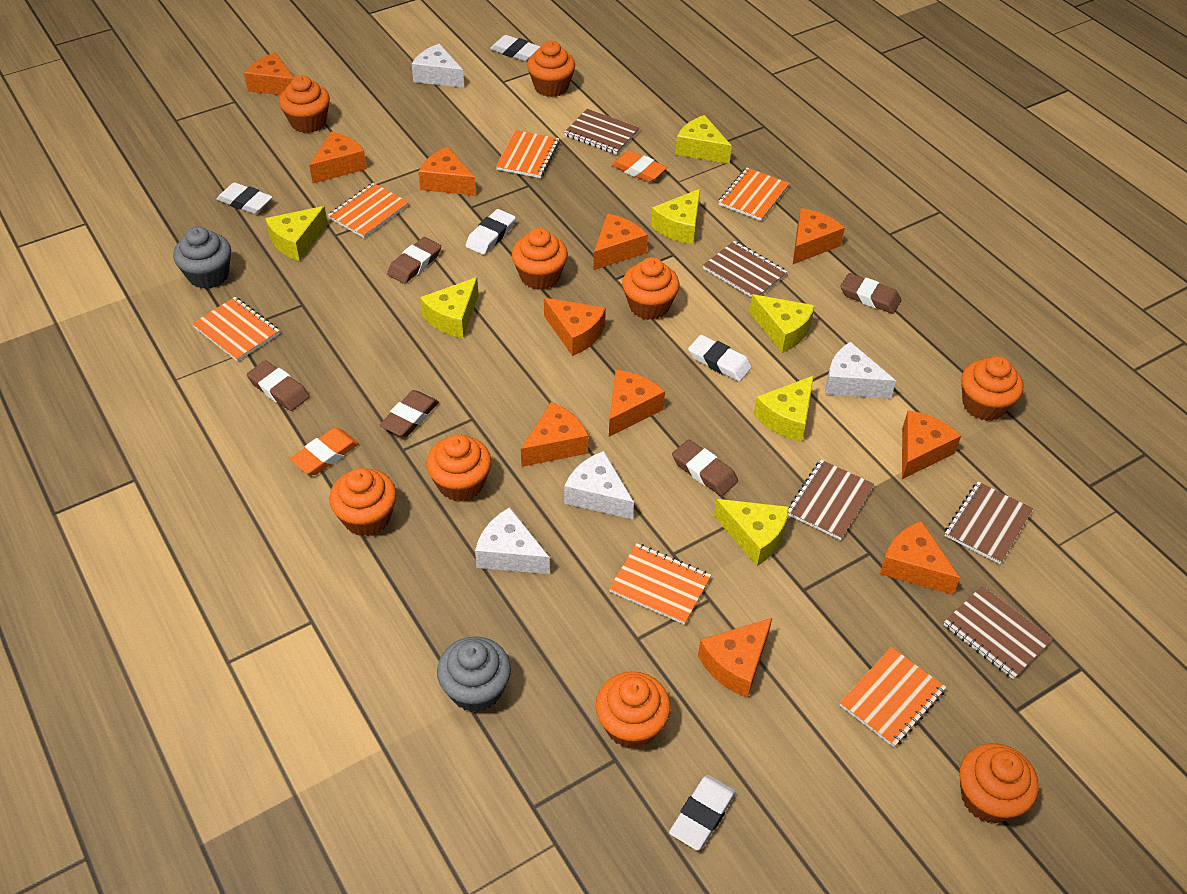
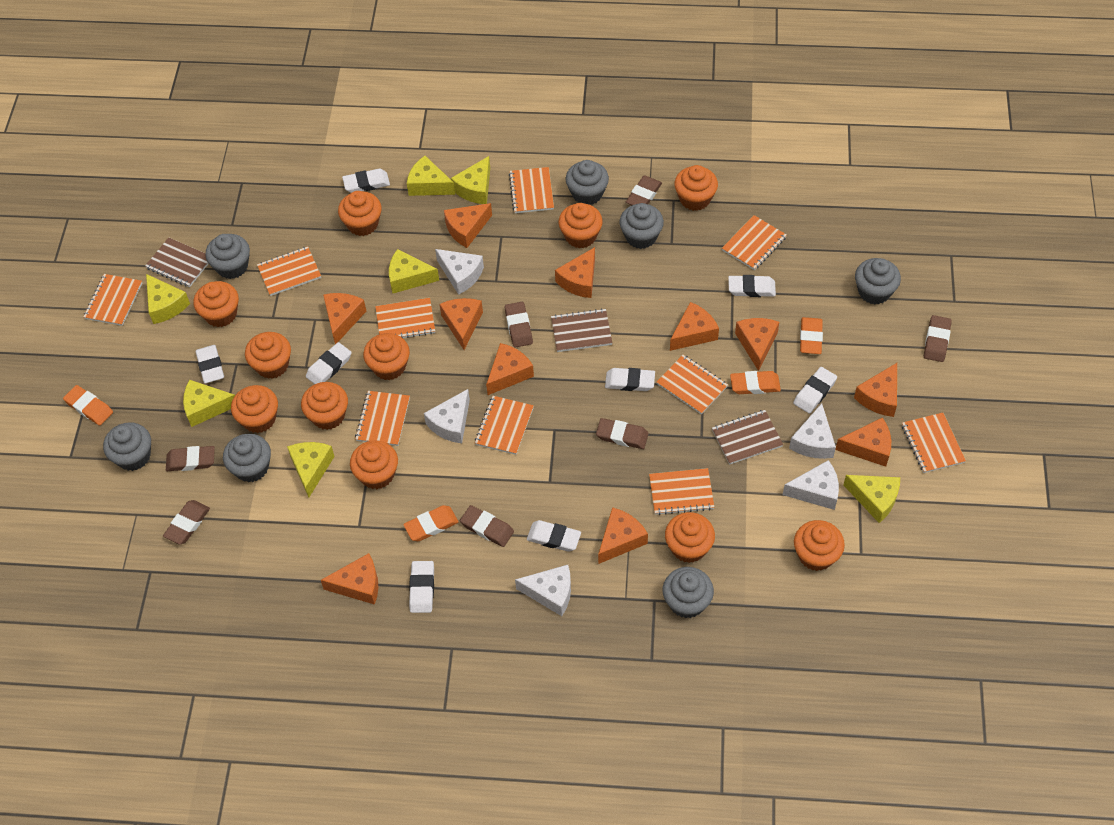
brown eraser: [247,360,310,411] [380,390,439,437] [387,237,441,284] [672,439,738,496] [840,273,901,314] = 5 -> [163,500,210,544] [166,446,215,471] [460,505,514,547] [505,302,533,347] [596,418,649,449] [626,175,662,205] [924,315,952,362] = 7
brown notebook: [564,109,639,154] [703,241,787,298] [788,460,875,540] [944,482,1033,564] [944,586,1053,679] = 5 -> [145,237,209,287] [551,308,612,352] [712,410,783,465] = 3
grey cupcake: [173,226,231,289] [437,637,511,712] = 2 -> [103,422,151,471] [205,234,250,279] [223,434,271,482] [566,160,609,205] [619,203,664,249] [663,567,714,618] [855,258,901,304] = 7
orange cupcake: [279,75,330,133] [329,468,397,536] [426,434,491,502] [512,228,568,290] [527,41,575,97] [596,671,671,749] [622,257,680,320] [959,743,1039,824] [961,356,1023,421] = 9 -> [193,281,239,327] [231,385,278,433] [245,332,291,379] [301,382,348,430] [338,191,382,236] [350,440,398,489] [363,333,410,380] [558,203,603,248] [665,512,715,563] [674,165,718,211] [794,520,845,571] = 11
orange eraser: [290,428,359,475] [611,150,667,182] = 2 -> [63,385,113,426] [403,505,459,541] [730,371,781,394] [800,317,823,354] = 4
orange notebook: [192,297,280,362] [328,183,409,238] [496,130,560,178] [609,543,711,625] [718,168,789,221] [840,647,946,747] = 6 -> [83,274,142,326] [257,246,321,296] [355,391,410,446] [375,298,435,338] [475,396,534,455] [509,167,554,213] [649,468,714,515] [657,355,728,414] [722,215,787,270] [902,413,966,473] = 10
white cheese: [412,44,464,88] [475,507,550,574] [564,451,634,519] [825,342,896,399] = 4 -> [424,389,470,443] [435,249,484,295] [515,565,571,616] [783,460,839,510] [789,403,836,459] = 5
white eraser: [217,182,273,214] [465,209,516,255] [490,35,540,61] [669,775,736,851] [688,335,752,382] = 5 -> [196,345,224,383] [306,342,352,384] [342,169,390,193] [409,561,434,613] [527,520,581,552] [605,368,655,391] [728,275,776,297] [793,367,837,413] = 8

